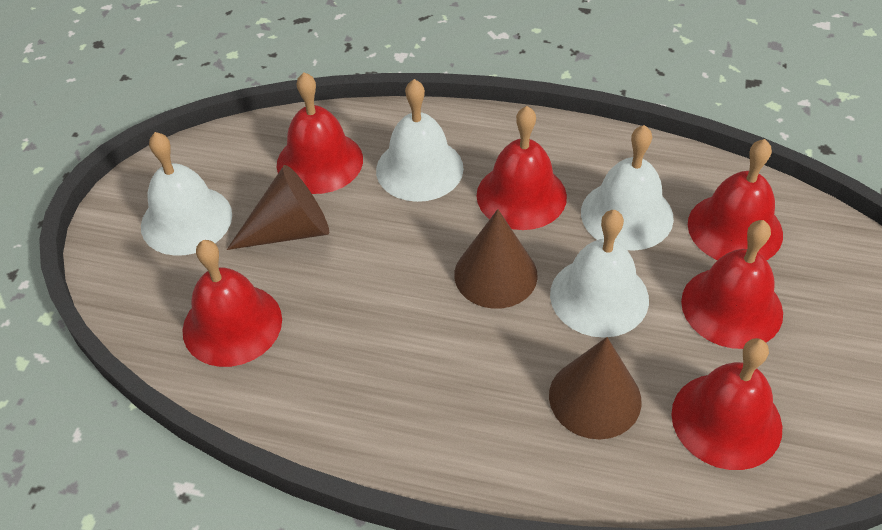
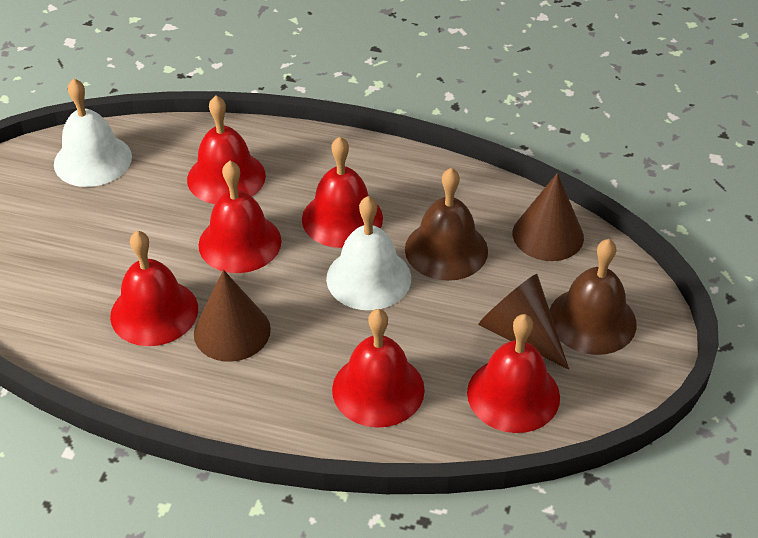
brown bell: none = 0 -> [405,168,488,281] [550,239,637,355] = 2
white bell: [141,132,232,256] [376,79,464,202] [550,210,649,338] [581,125,674,251] = 4 -> [54,78,132,187] [326,196,411,310] = 2

